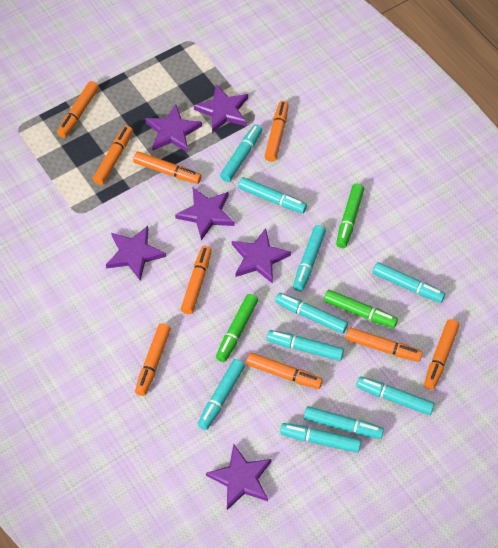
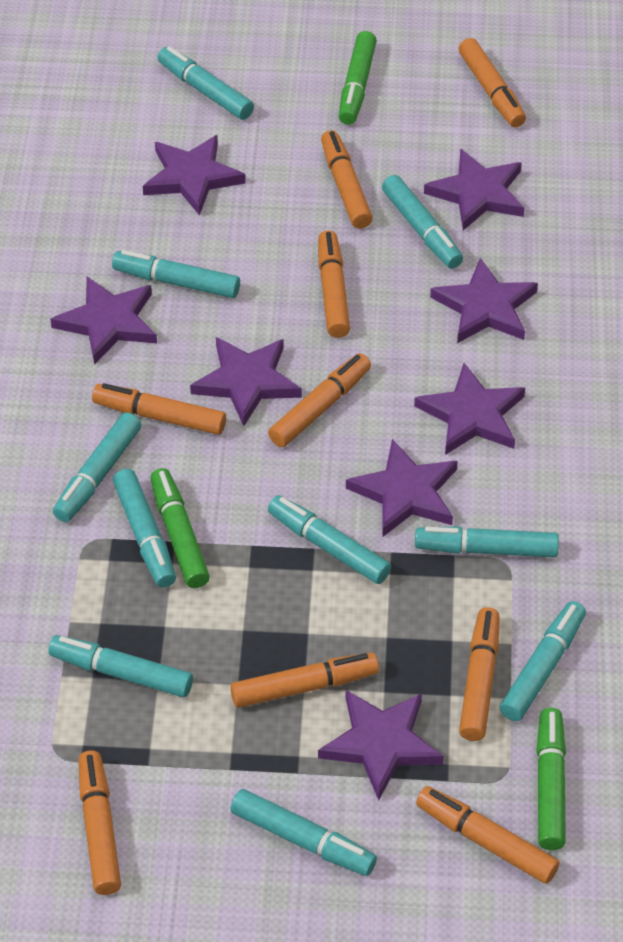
purple star: [106,226,166,281] [145,104,202,153] [175,188,234,240] [194,84,248,133] [206,444,272,510] [232,228,291,284] = 6 -> [51,276,157,365] [143,135,246,216] [190,337,302,426] [318,690,444,801] [346,439,458,537] [414,363,525,455] [424,149,525,231] [430,258,538,343] = 8

